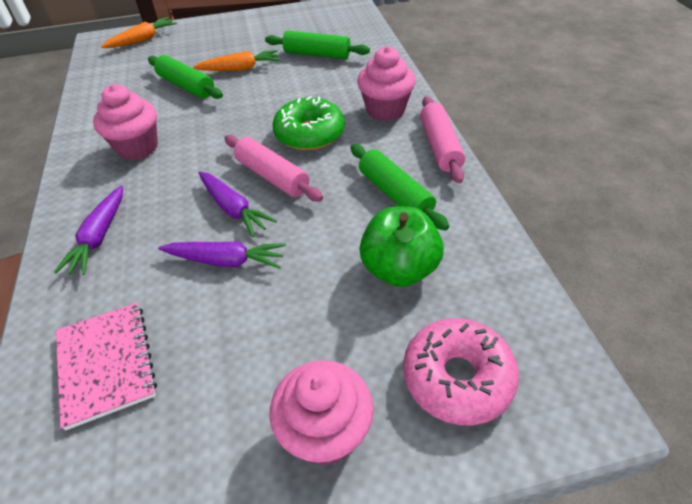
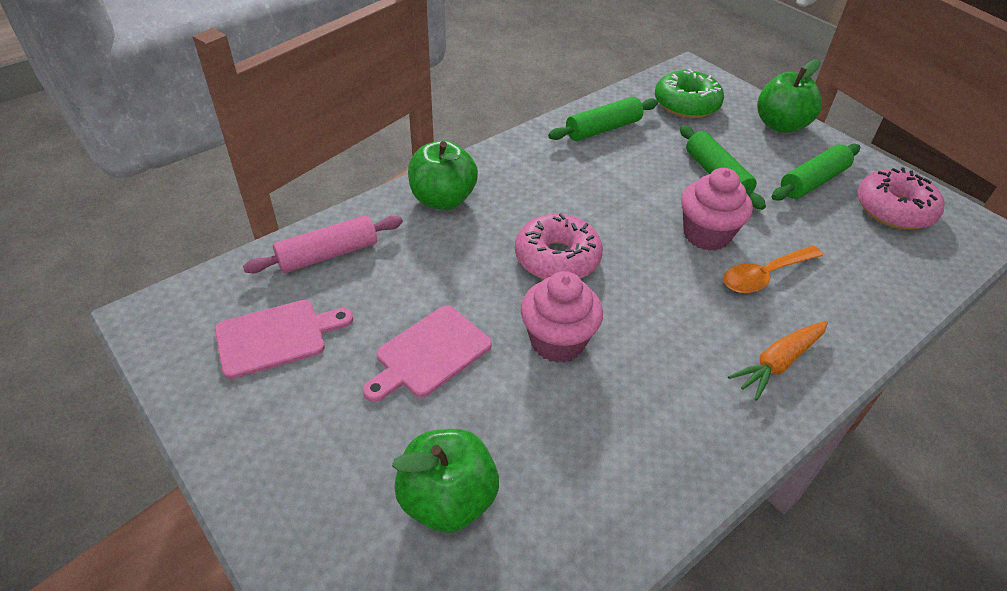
green apple: [359,207,444,287] = 1 -> [392,429,499,533] [408,140,478,210] [757,59,822,133] = 3
orange carrot: [101,17,177,48] [193,50,280,71] = 2 -> [728,321,828,401] = 1
orange spoon: none = 0 -> [724,246,823,293] = 1
pink cupcake: [93,84,158,160] [269,360,374,466] [357,46,416,121] = 3 -> [521,271,603,363] [681,168,753,251] = 2
pink cutting board: none = 0 -> [215,300,353,379] [363,306,492,402] = 2
pink donut: [403,318,519,425] = 1 -> [515,213,603,279] [857,167,945,230] = 2
pink notebook: [56,303,157,430] = 1 -> none = 0
pink rolling pin: [224,135,323,201] [420,96,465,183] = 2 -> [243,215,403,273] = 1
purple carrot: [54,185,123,275] [158,241,286,269] [199,171,277,237] = 3 -> none = 0

